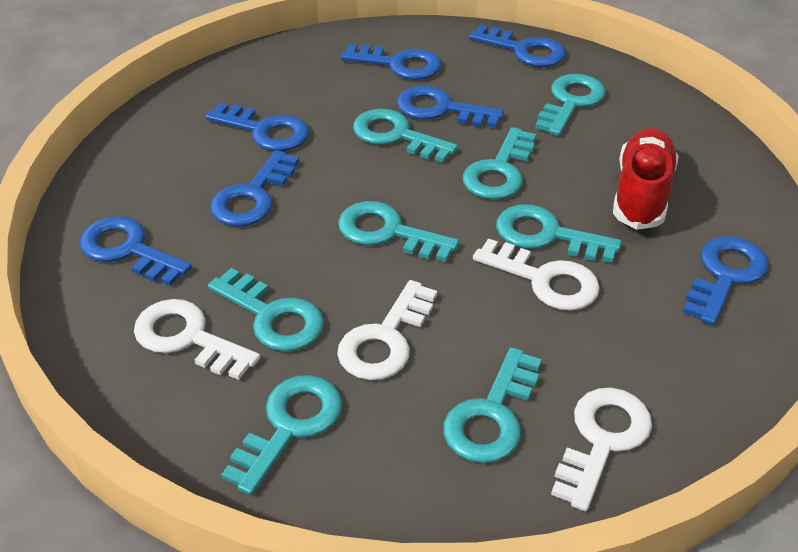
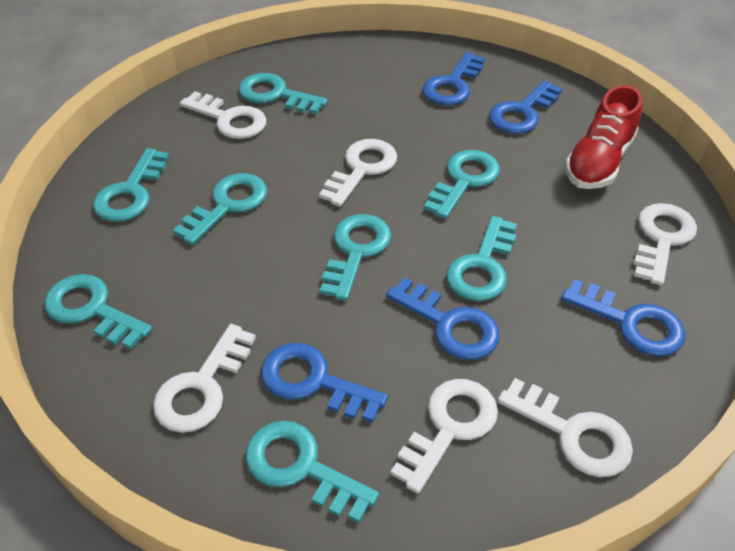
blue key: [79,216,192,286] [205,102,309,151] [210,150,299,227] [341,44,441,80] [397,85,504,128] [469,25,566,67] [683,236,769,325] = 7 -> [261,343,388,423] [386,277,500,360] [423,52,485,106] [489,80,562,134] [561,279,686,357] = 5
white key: [134,299,260,380] [337,280,437,380] [473,238,600,311] [551,388,652,511] = 4 -> [153,324,256,433] [180,91,266,139] [319,139,397,207] [391,379,498,494] [498,378,633,477] [634,203,697,286] = 6

